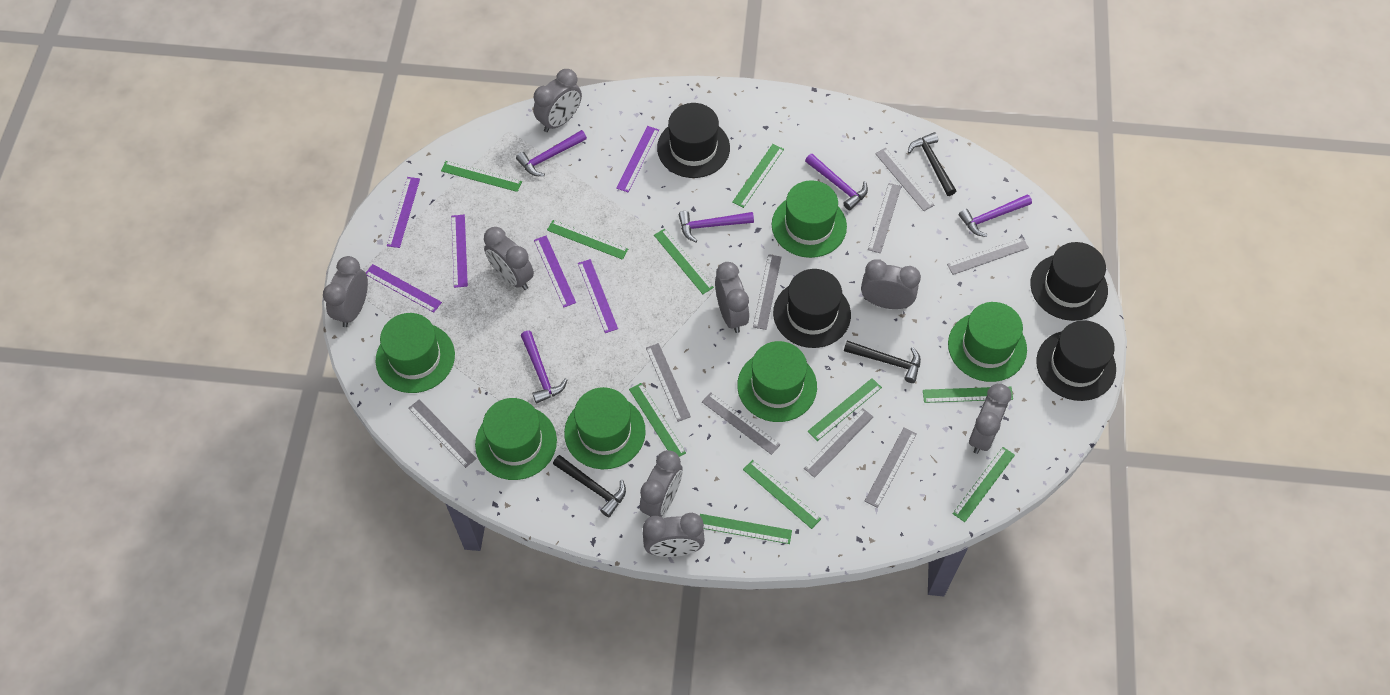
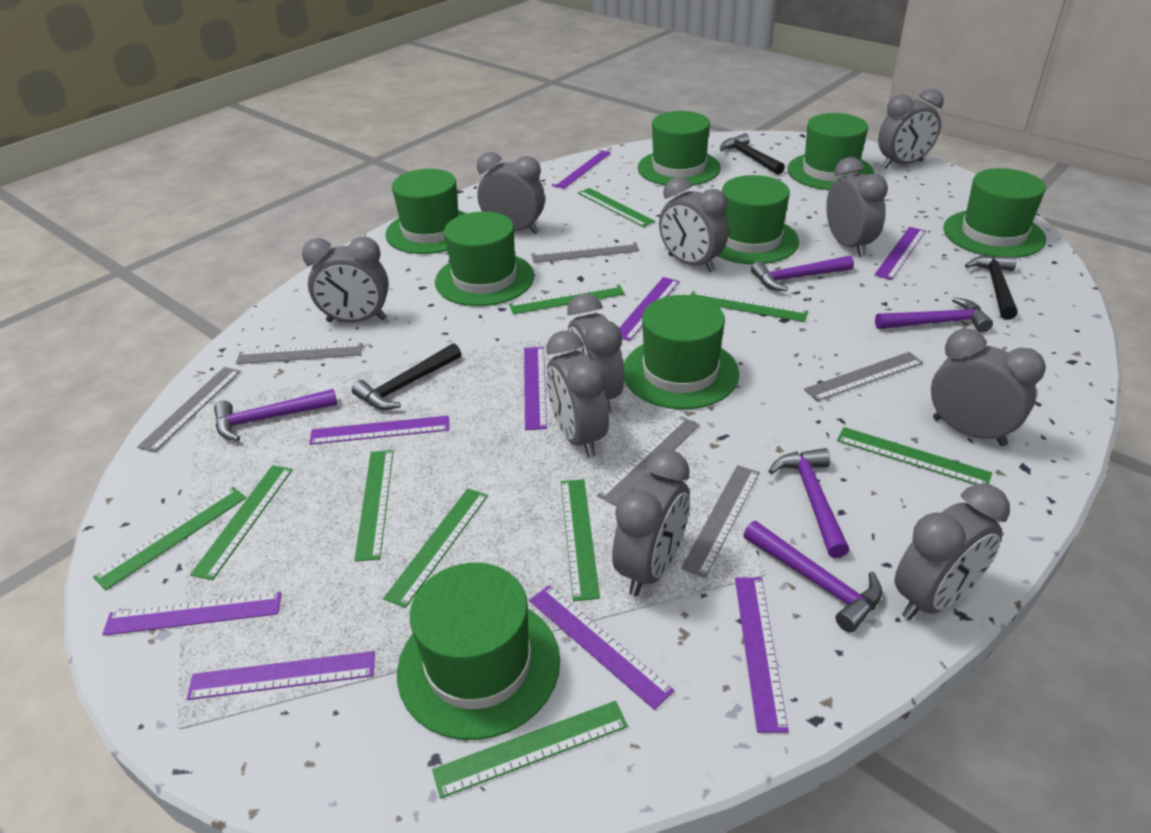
black hat: [657,103,730,178] [773,269,851,348] [1030,242,1108,321] [1036,320,1116,401] = 4 -> none = 0
green hat: [376,313,455,393] [475,398,557,480] [564,387,646,469] [737,341,817,422] [772,180,847,258] [948,302,1027,382] = 6 -> [386,169,467,254] [397,563,560,740] [435,212,534,306] [623,295,739,409] [638,111,721,186] [718,175,799,264] [787,113,874,190] [943,168,1046,258] = 8
grey clock: [323,256,368,327] [484,227,534,290] [533,69,582,132] [640,450,683,517] [643,513,705,557] [715,262,749,333] [861,259,921,309] [969,384,1011,454] = 8 -> [302,236,389,322] [477,152,545,234] [546,331,609,457] [568,293,624,414] [612,449,690,596] [659,177,729,272] [826,157,888,257] [878,89,944,169] [895,484,1010,620] [931,328,1046,446] = 10
grey ruler: [408,399,477,468] [646,343,691,422] [702,392,781,455] [753,254,781,330] [804,408,873,478] [865,427,917,508] [868,183,901,253] [875,148,934,211] [947,237,1029,275] = 9 -> [137,367,241,452] [236,343,363,364] [532,242,639,263] [597,416,700,506] [681,465,760,578] [804,352,923,401] = 6
purple ruler: [366,264,442,312] [387,177,420,248] [451,215,468,288] [534,236,576,308] [578,259,618,333] [616,126,659,192] = 6 -> [102,592,282,636] [187,651,375,700] [309,416,449,445] [524,347,547,430] [529,585,675,710] [551,150,611,189] [619,277,679,341] [735,577,789,733] [874,227,926,280] = 9

